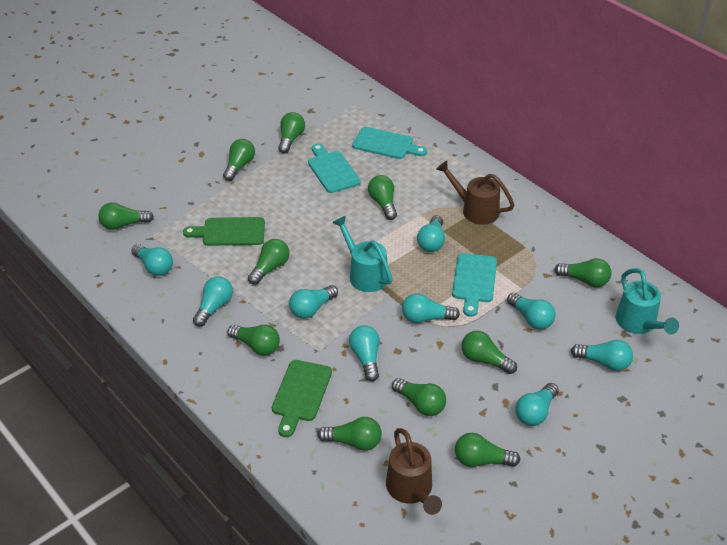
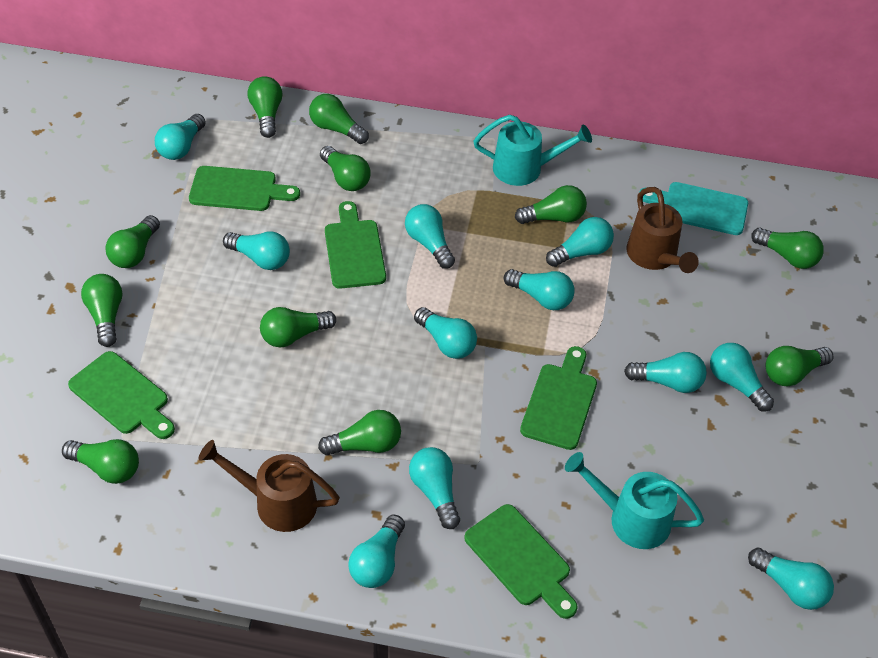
green cutting board: [183,217,265,246] [272,360,332,437] = 2 -> [68,351,175,439] [189,166,300,211] [325,201,386,289] [464,504,578,619] [520,346,597,450] = 5
turquoise cutting board: [308,143,360,193] [352,127,427,159] [452,253,497,317] = 3 -> [639,182,748,235] = 1
turquoise light bulb: [131,244,173,276] [193,276,233,327] [289,285,338,319] [349,325,380,381] [402,293,460,323] [417,215,445,252] [507,293,556,330] [515,383,559,426] [571,340,633,371] = 9 -> [155,114,206,160] [223,231,290,270] [348,514,405,588] [405,204,455,269] [409,447,460,529] [414,307,477,359] [504,269,575,310] [546,217,614,267] [624,352,707,393] [710,343,774,411] [748,547,834,610] = 11

